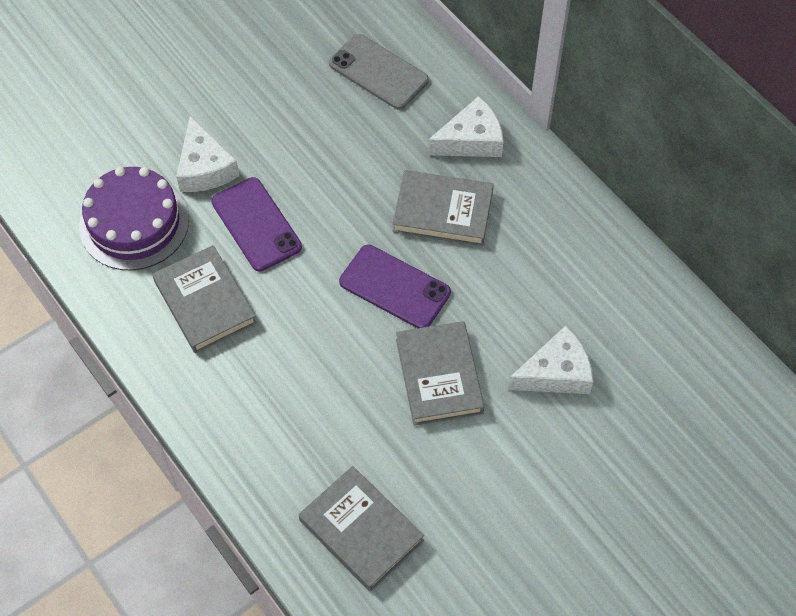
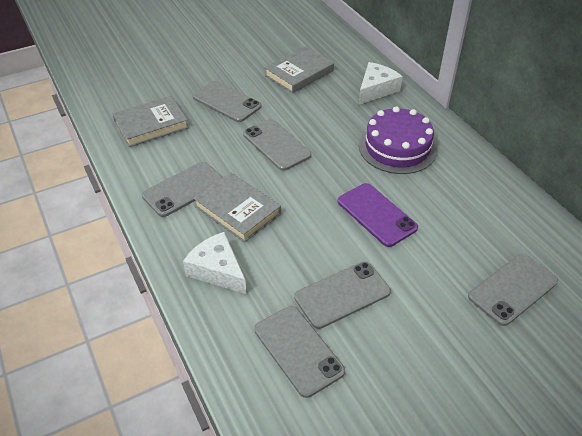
grey book: [152,245,257,354] [299,466,424,591] [392,170,494,246] [396,321,484,425] = 4 -> [113,96,189,147] [193,172,281,243] [265,47,334,93] = 3
grey phone: [329,34,429,109] = 1 -> [142,162,223,217] [193,81,262,122] [243,119,311,171] [254,306,345,398] [294,261,391,329] [468,254,558,326] = 6
purple phone: [211,177,302,271] [339,245,451,328] = 2 -> [338,183,418,247] = 1
white cheese: [176,116,239,192] [428,96,503,157] [508,326,593,394] = 3 -> [183,232,247,294] [359,62,403,105] = 2

